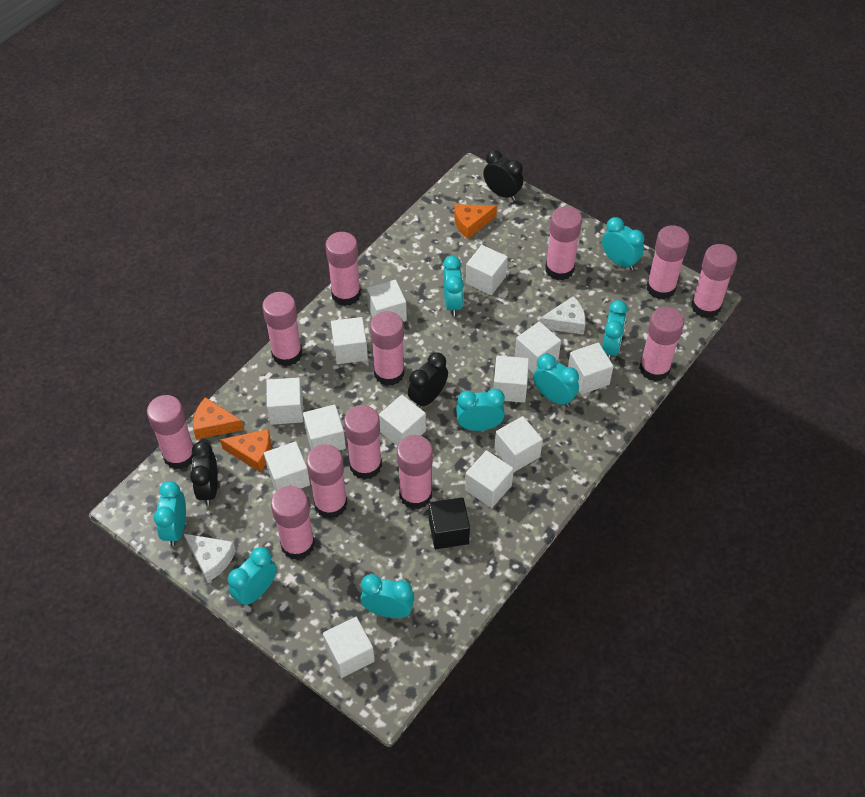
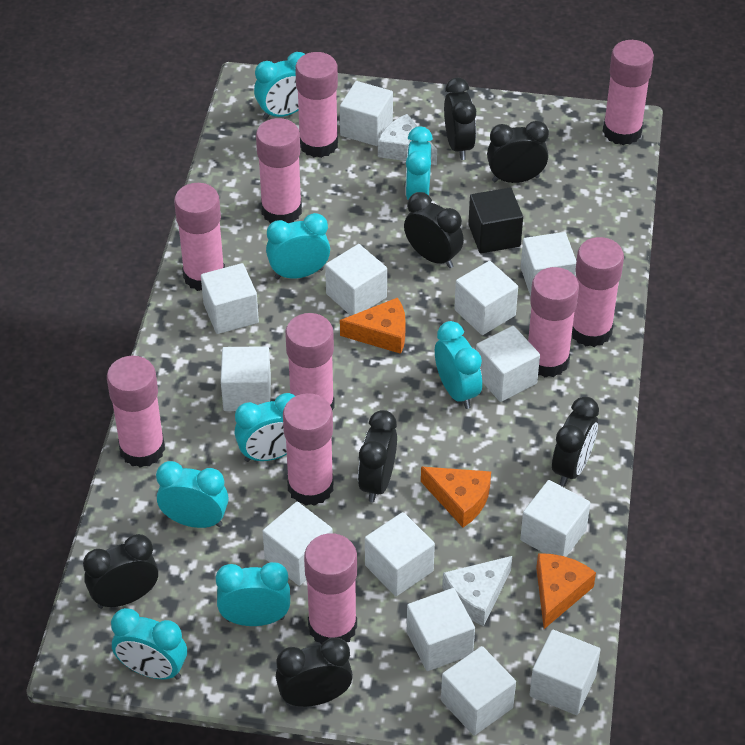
black clock: [190,441,218,506] [408,353,448,408] [483,150,523,201] = 3 -> [83,534,158,609] [276,637,353,707] [358,410,397,502] [404,192,464,268] [444,78,476,160] [487,121,549,183] [552,396,599,486] = 7
pink glue stick: [147,395,194,469] [262,292,302,366] [271,486,315,560] [306,444,348,519] [326,232,361,306] [344,405,382,480] [370,311,405,386] [397,435,433,509] [545,206,582,280] [639,307,684,381] [647,225,689,300] [691,244,737,318] = 12 -> [107,356,165,468] [174,183,225,291] [256,118,302,223] [283,393,334,506] [285,313,335,410] [295,52,338,158] [304,533,357,645] [528,267,579,377] [572,237,624,347] [603,40,654,145] = 10

